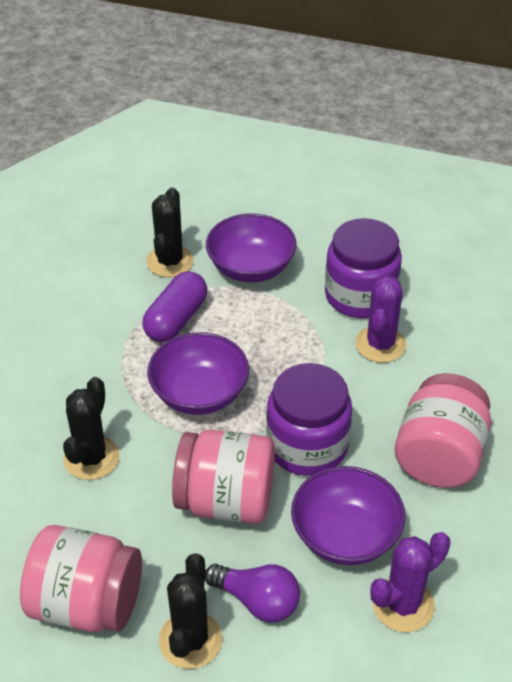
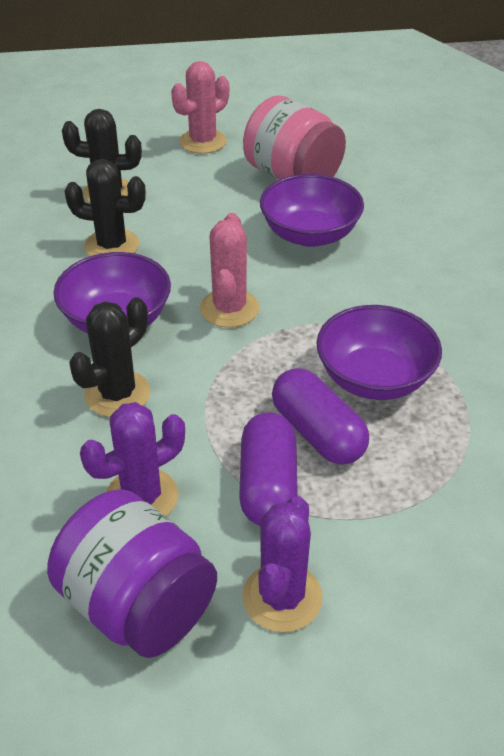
pink cactus: none = 0 -> [171,61,229,154] [200,213,259,328] = 2
pink jar: [20,525,142,632] [172,430,275,524] [395,373,491,488] = 3 -> [243,96,346,180] = 1
purple capsule: [142,271,207,342] = 1 -> [239,412,298,526] [272,368,369,465] = 2
purple jar: [266,363,352,476] [325,218,402,318] = 2 -> [47,489,217,658] = 1
purple light bulb: [205,564,300,623] = 1 -> none = 0

